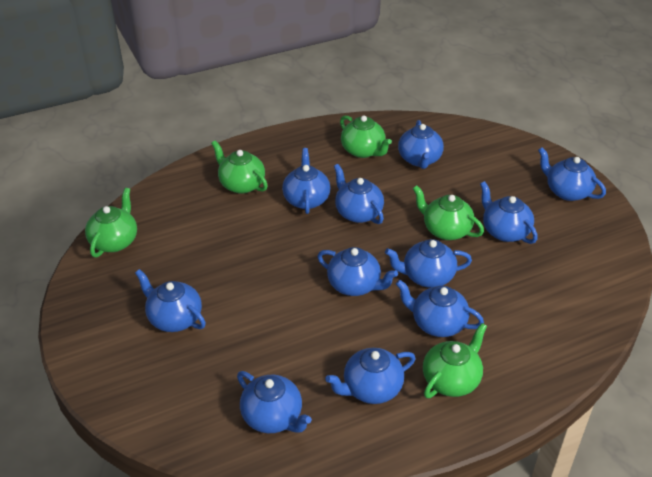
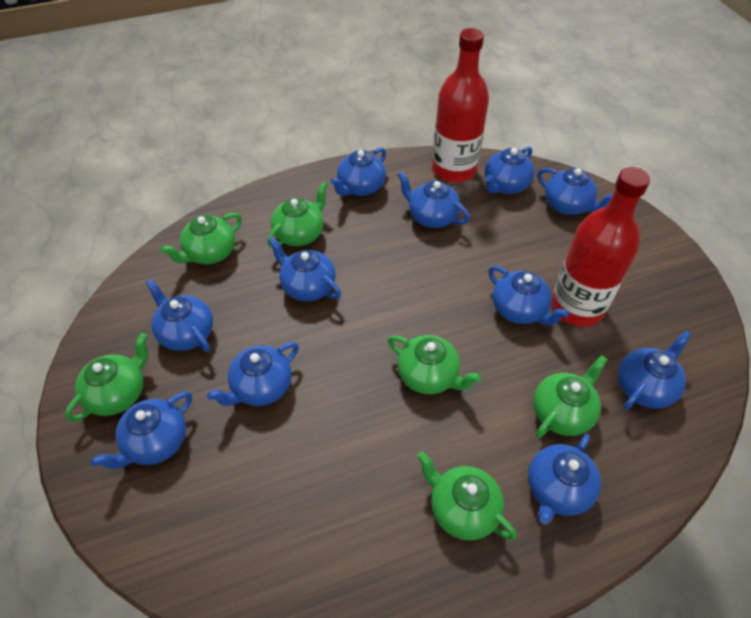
green teapot: [85,188,137,258] [211,140,268,194] [340,115,392,158] [413,185,484,240] [423,323,487,398] = 5 -> [65,333,148,422] [161,213,242,264] [267,182,328,248] [388,335,481,394] [417,451,517,541] [533,355,608,438] = 6
red bottle: none = 0 -> [432,28,489,183] [551,167,650,327] = 2

